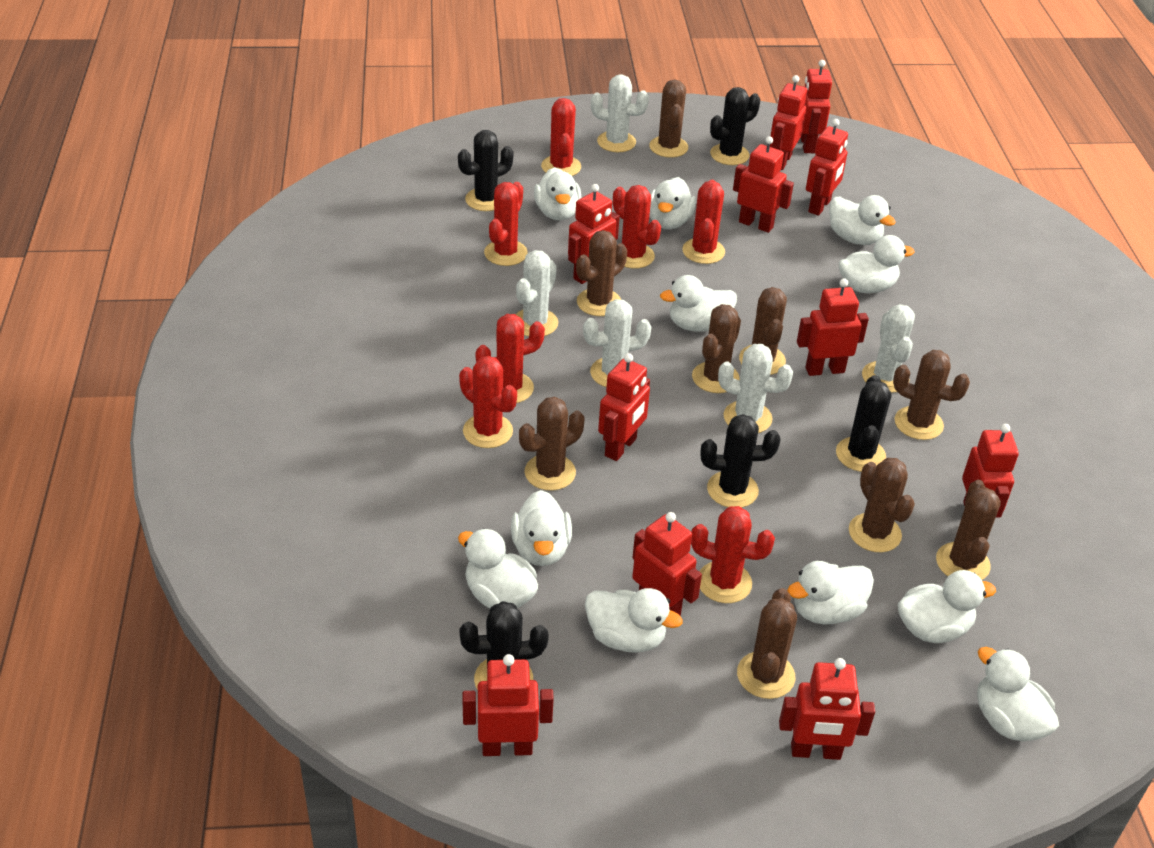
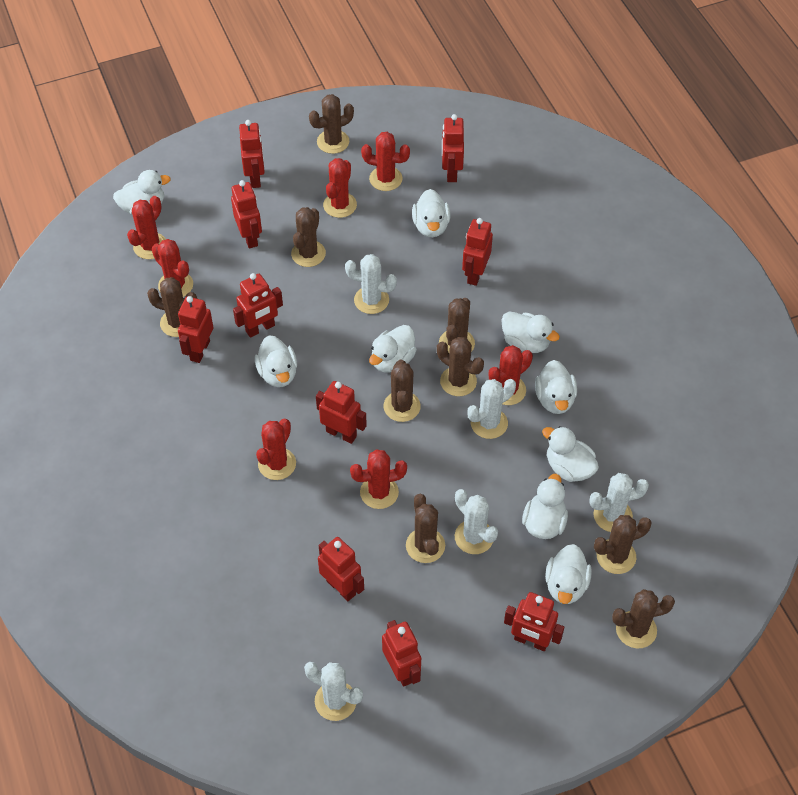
black cactus: [458,130,513,211] [459,601,549,690] [701,414,781,508] [710,87,760,165] [836,375,891,472] = 5 -> none = 0
red robot: [463,654,554,756] [568,184,620,284] [598,353,650,461] [632,512,702,615] [733,136,794,233] [770,75,807,170] [779,658,875,760] [797,278,869,376] [800,60,832,153] [806,119,848,216] [962,424,1019,518] = 11 -> [178,296,213,363] [231,180,262,248] [233,273,283,338] [239,120,265,188] [316,381,367,444] [318,537,364,601] [382,620,421,687] [442,114,464,182] [462,218,493,286] [504,592,564,651] = 10
white duck: [458,528,538,608] [511,490,572,566] [534,167,581,221] [585,588,683,653] [650,177,696,229] [660,275,737,332] [787,561,874,625] [829,195,896,245] [838,235,915,293] [898,570,996,643] [977,647,1059,741] = 11 -> [113,170,171,214] [255,336,297,387] [369,325,417,372] [412,189,450,237] [501,311,560,353] [522,474,568,539] [535,360,577,414] [542,426,599,482] [545,544,592,604] = 9

